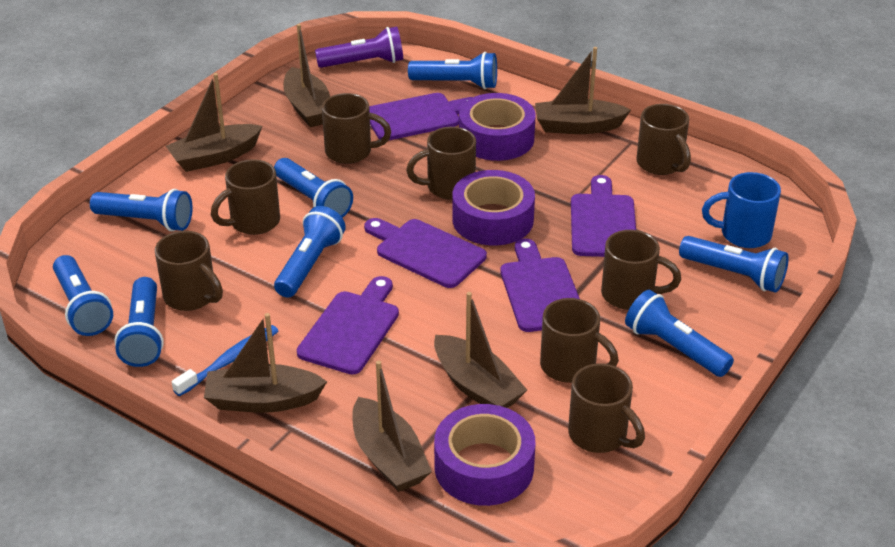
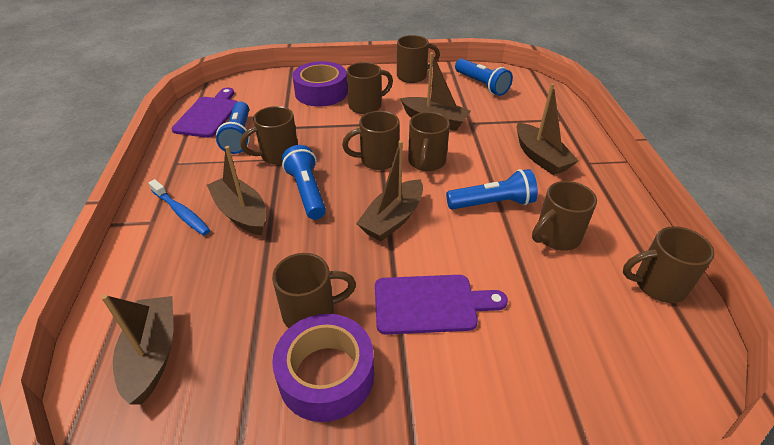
blue flashlight: [53,255,113,336] [90,189,193,231] [115,277,164,367] [274,158,353,218] [274,206,346,298] [408,52,497,89] [625,290,734,377] [679,236,789,293] = 8 -> [216,101,250,154] [282,145,326,220] [446,169,538,210] [455,59,513,96] = 4
blue mug: [702,172,781,248] = 1 -> none = 0
brown boat: [166,73,262,172] [204,313,327,413] [283,24,330,127] [352,360,432,492] [434,292,527,408] [535,47,631,134] = 6 -> [101,294,173,405] [207,146,266,235] [356,141,423,241] [400,52,471,131] [516,83,579,175] = 5
purple cutting board: [297,276,399,375] [364,218,487,288] [369,93,473,141] [500,239,580,332] [571,175,636,257] = 5 -> [172,88,238,138] [375,275,508,335] = 2
purple flashlight: [315,27,403,68] = 1 -> none = 0
purple tape: [434,404,535,506] [452,170,535,245] [459,93,535,161] = 3 -> [272,314,374,422] [292,61,348,106] = 2

